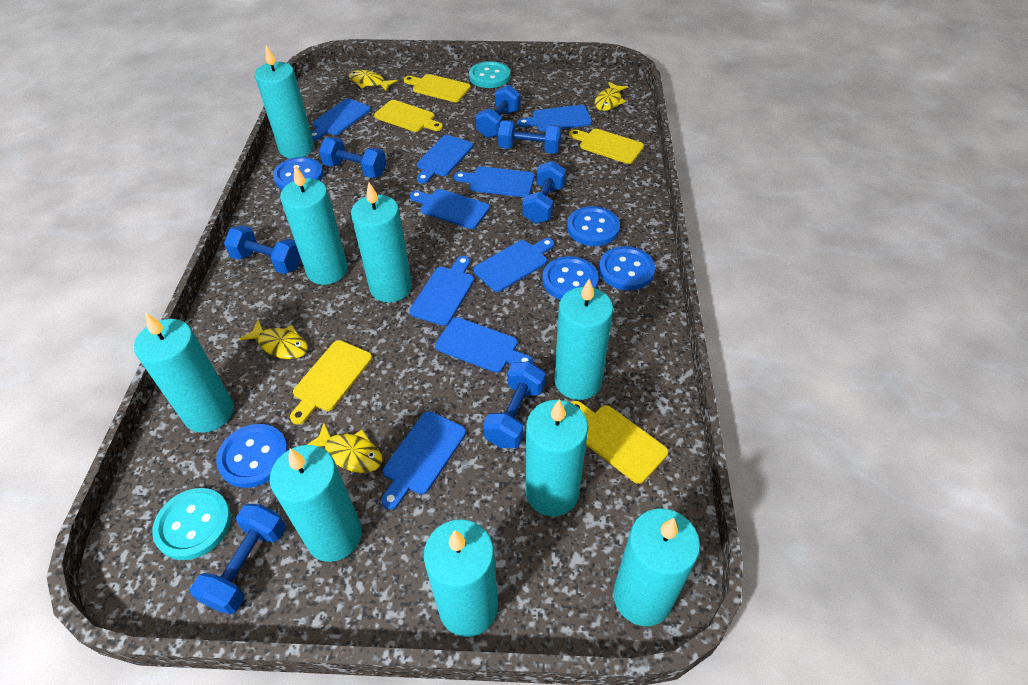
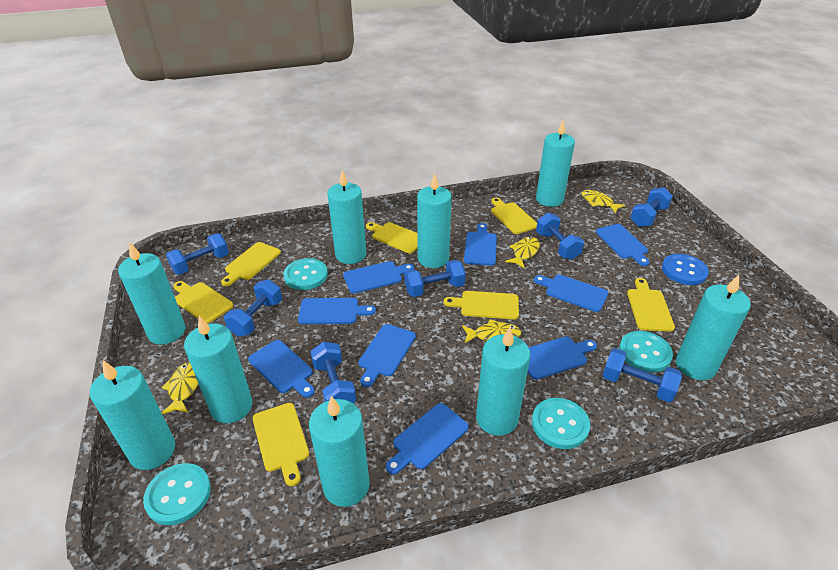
blue button: [216,424,288,488] [273,157,323,189] [542,256,599,300] [567,206,620,246] [599,246,655,290] = 5 -> [662,254,709,285] = 1
turquoise button: [152,488,231,560] [469,61,510,88] = 2 -> [143,463,211,525] [283,258,328,290] [532,398,590,449] [619,331,673,372] = 4
yellow cutting board: [290,340,372,425] [374,100,443,132] [404,74,471,102] [569,129,644,164] [570,401,668,484] = 5 -> [173,281,233,323] [221,242,281,286] [253,403,309,486] [366,222,418,253] [443,291,519,320] [491,198,537,234] [627,278,675,331] = 7

